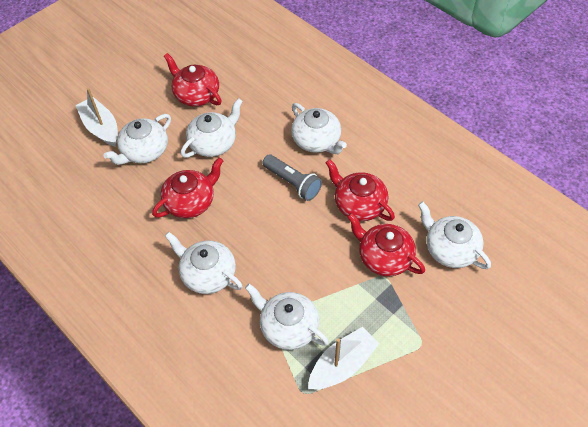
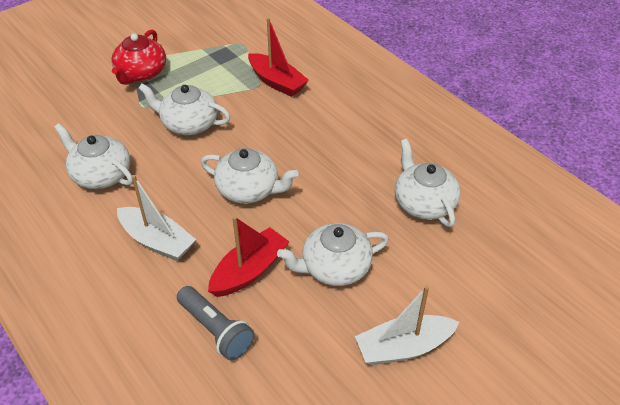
red boat: none = 0 -> [208,216,289,297] [248,18,309,97] = 2
red teapot: [152,157,223,218] [164,53,222,107] [326,159,395,221] [347,213,425,276] = 4 -> [111,29,166,85] = 1
white teapot: [104,114,171,165] [165,232,243,294] [181,98,243,158] [245,284,329,350] [291,103,347,154] [418,201,491,269] = 6 -> [54,123,133,189] [138,84,230,135] [201,148,299,204] [277,223,389,286] [395,139,460,227] = 5

